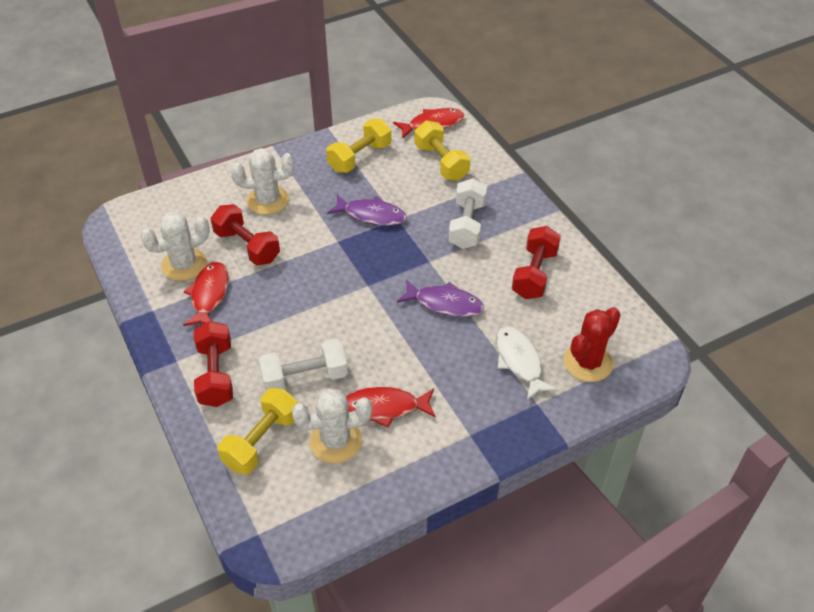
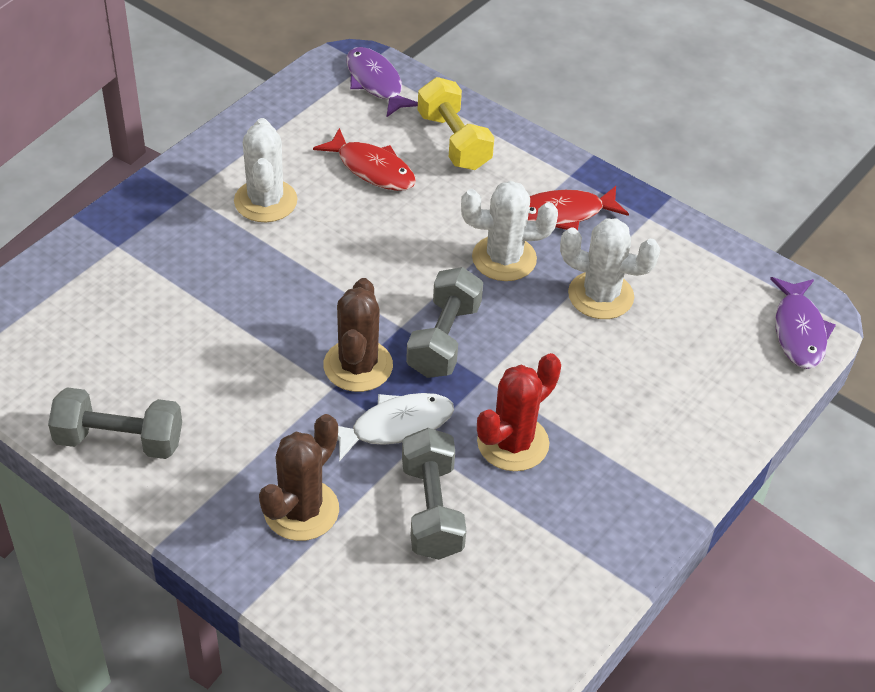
brown cactus: none = 0 -> [259,414,339,541] [323,278,393,392] = 2
grey dumbbell: none = 0 -> [48,387,182,459] [402,428,466,560] [406,267,483,378] = 3
red dumbbell: [194,321,233,407] [211,204,280,265] [512,226,561,299] = 3 -> none = 0
red fish: [183,262,229,326] [346,387,436,428] [393,108,464,139] = 3 -> [313,128,416,191] [528,186,629,231] = 2
white dumbbell: [259,339,348,391] [448,178,487,249] = 2 -> none = 0
yellow dumbbell: [218,388,298,475] [326,118,391,173] [415,121,471,181] = 3 -> [418,77,495,170] = 1

